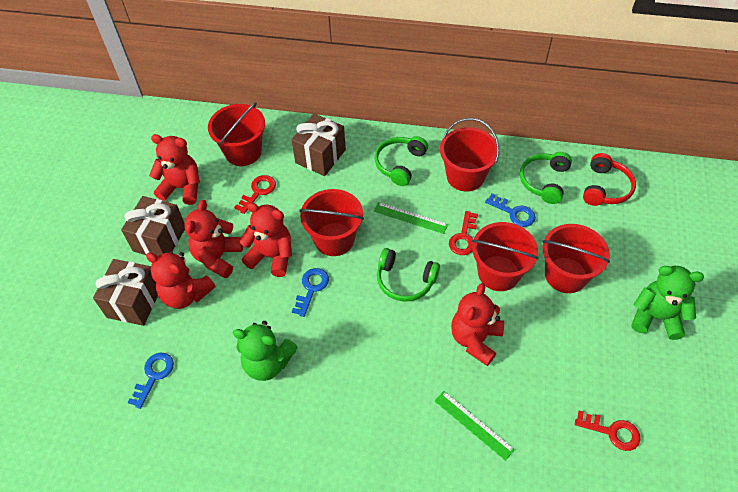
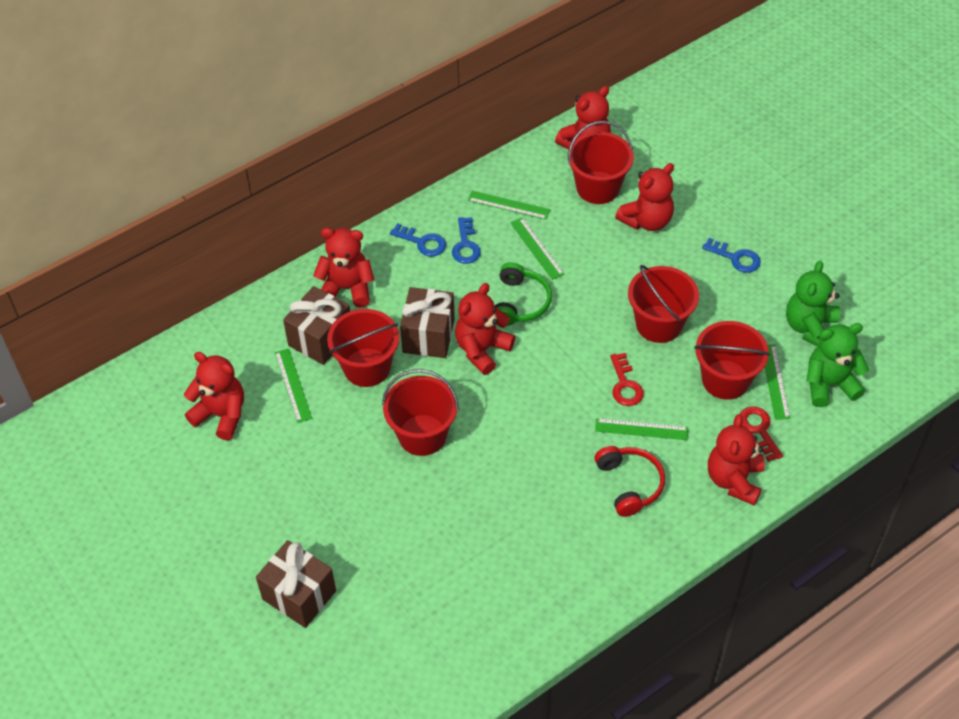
green headphones: [374,136,428,186] [377,248,440,302] [520,152,572,204] = 3 -> [495,262,552,326] = 1
green ruler: [374,202,448,234] [435,391,515,461] = 2 -> [275,348,312,423] [468,191,550,220] [510,217,565,280] [595,418,688,440] [765,344,790,420] = 5
red key: [234,175,276,214] [449,211,478,255] [575,411,641,451] = 3 -> [610,353,644,406] [740,406,783,462] = 2
red teddy bear: [146,251,215,309] [149,134,200,205] [185,200,243,278] [239,203,292,277] [451,283,504,366] = 5 -> [184,352,244,440] [313,228,374,308] [455,283,515,375] [555,86,611,149] [615,163,674,231] [708,414,765,505] = 6

